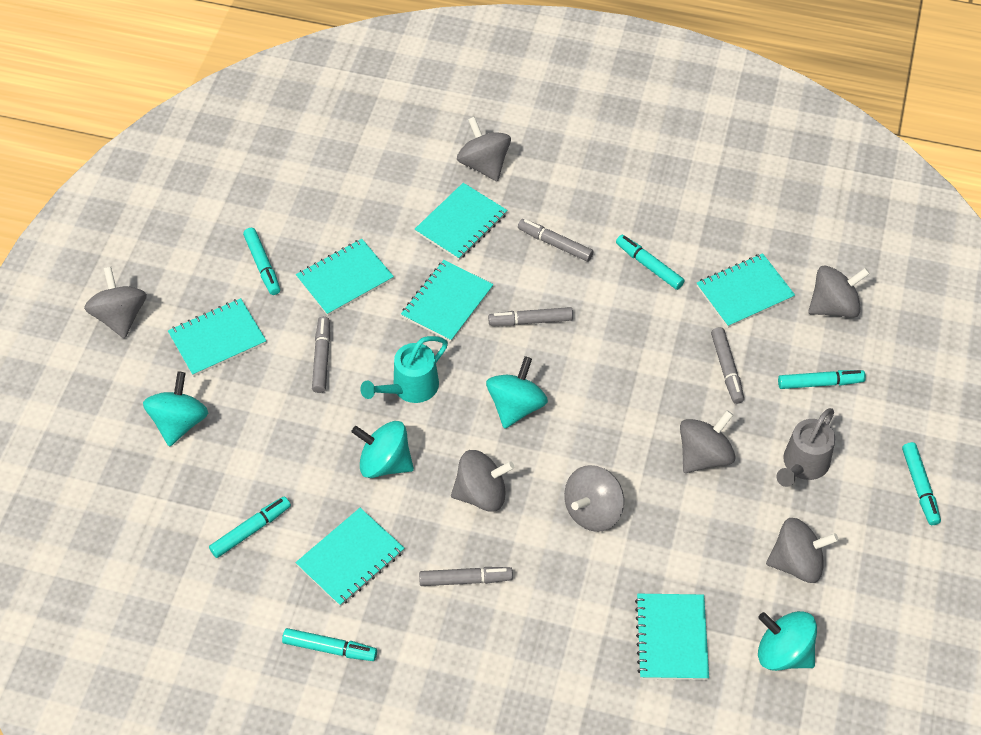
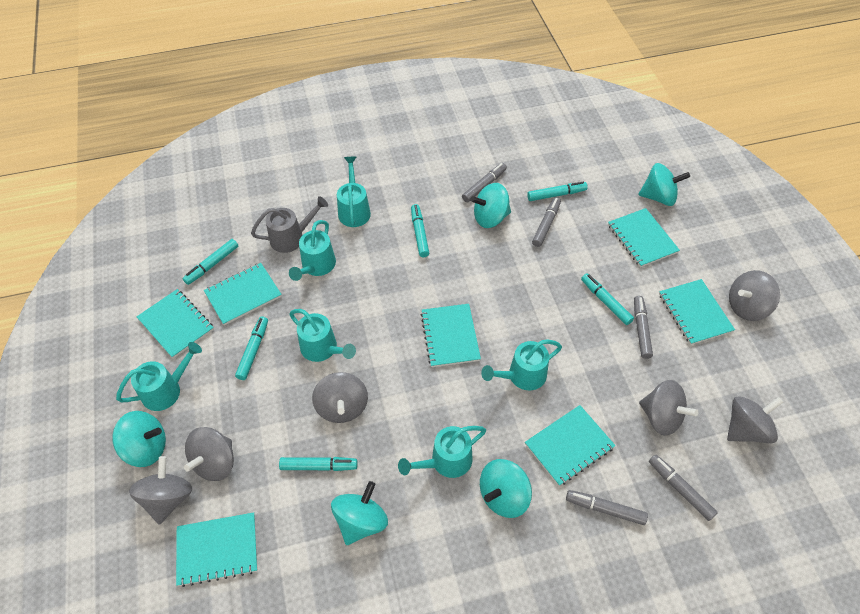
grey spinning top: [84,267,147,339] [451,450,514,512] [457,117,511,181] [564,465,624,532] [680,410,736,473] [766,518,839,583] [808,266,870,318] = 7 -> [129,456,192,525] [184,427,234,481] [312,372,368,423] [639,380,698,436] [727,396,783,443] [729,270,780,321] = 6
turquoise spinning top: [143,371,208,447] [351,421,414,478] [486,356,548,429] [758,611,817,671] = 4 -> [112,411,166,467] [331,481,388,545] [470,183,511,228] [480,459,532,518] [638,163,690,206] = 5
turquoise watering can: [360,336,448,403] = 1 -> [116,342,202,411] [289,220,336,281] [289,309,356,362] [337,157,371,227] [398,426,486,478] [481,339,562,390] = 6

